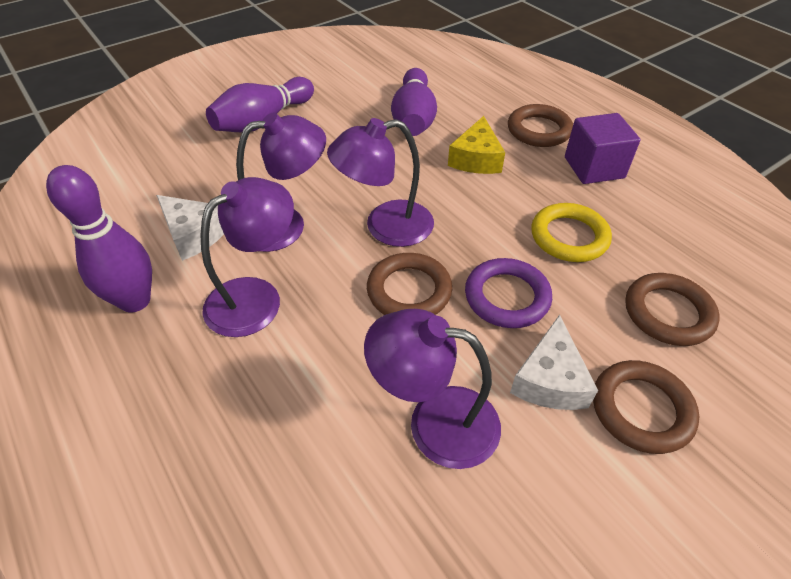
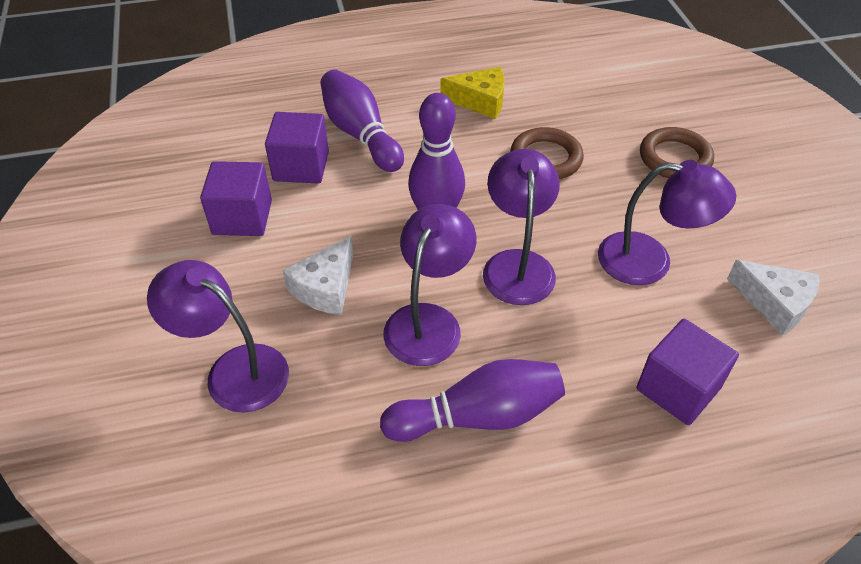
brown ring: [367,253,452,315] [508,104,573,147] [593,360,699,454] [625,273,720,346] = 4 -> [510,127,584,179] [640,127,714,178] = 2
purple cube: [565,113,641,184] = 1 -> [200,161,272,236] [265,112,329,184] [636,319,739,425] = 3
purple ring: [465,258,552,328] = 1 -> none = 0
yellow ring: [531,203,612,262] = 1 -> none = 0

